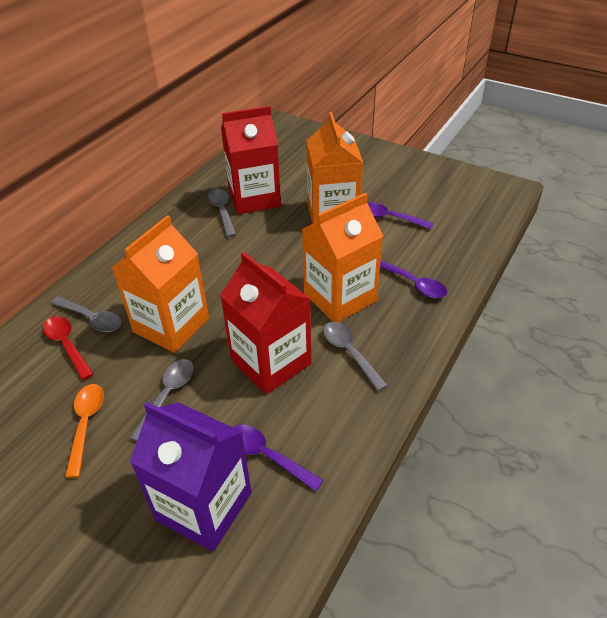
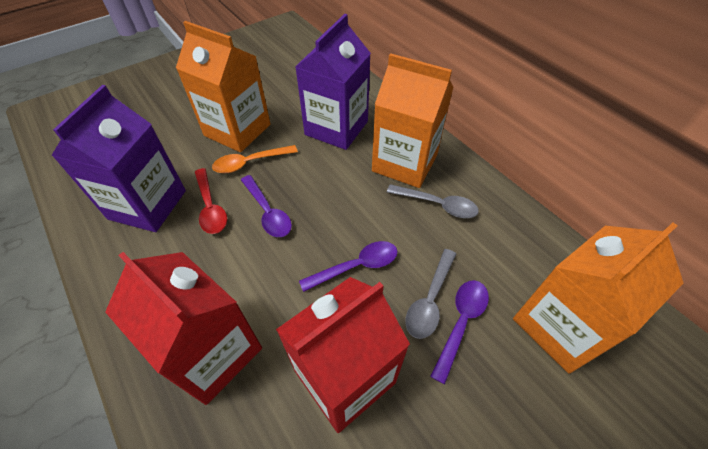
grey spoon: [51,296,122,332] [130,359,194,441] [208,189,236,237] [323,322,388,391] = 4 -> [387,184,479,218] [405,249,456,339] = 2
purple carton: [130,402,252,552] = 1 -> [51,85,186,232] [296,14,371,150] = 2

